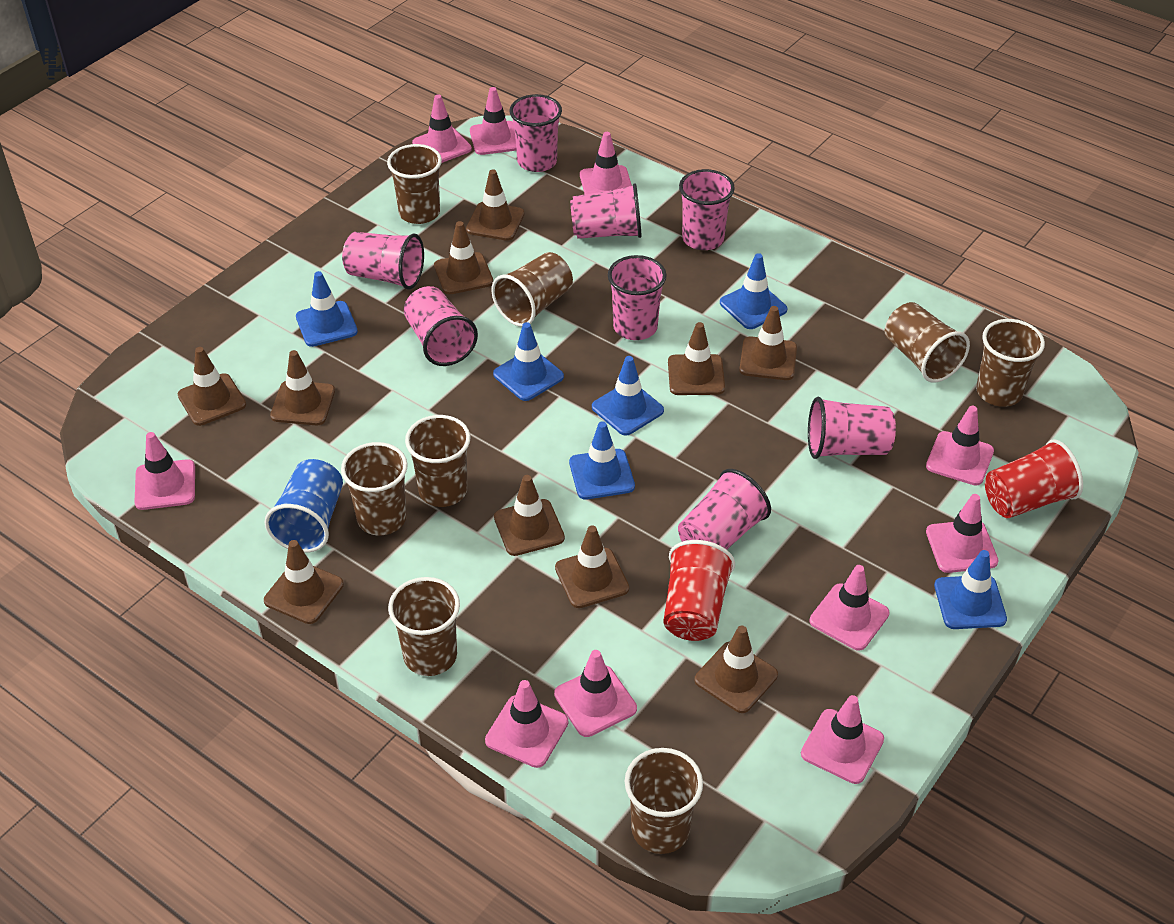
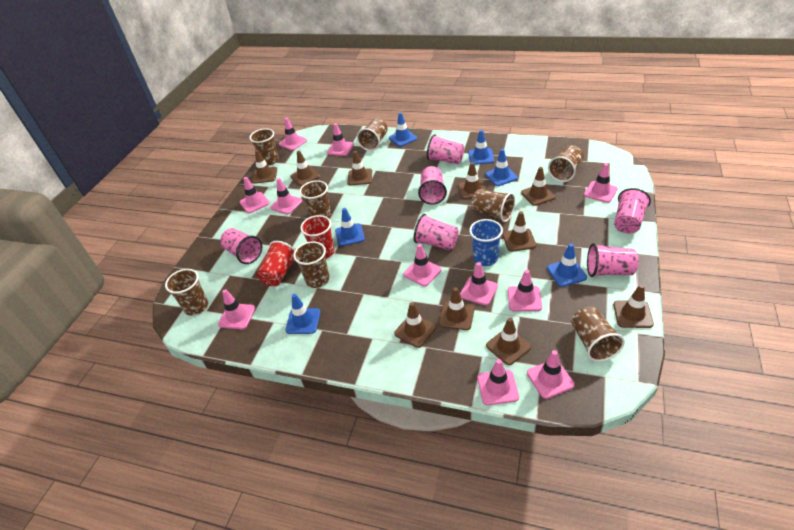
pink cup: [342,232,424,290] [404,286,478,366] [510,94,562,172] [570,183,642,239] [608,255,667,340] [678,469,771,549] [679,169,735,250] [808,397,896,459] = 8 -> [220,228,262,264] [414,214,459,250] [418,166,447,205] [427,134,464,164] [587,243,639,277] [614,188,651,234] = 6
pink traffic cone: [134,432,195,510] [412,94,472,163] [470,87,516,155] [485,680,568,768] [554,650,637,737] [580,132,632,194] [801,695,884,784] [810,565,890,650] [926,406,994,486] [926,494,998,573] = 10 -> [218,289,255,330] [240,177,270,213] [270,178,302,214] [279,118,307,150] [327,123,354,156] [403,244,441,286] [460,262,498,306] [477,359,519,405] [508,270,542,311] [527,350,575,399] [584,163,618,203] = 11

